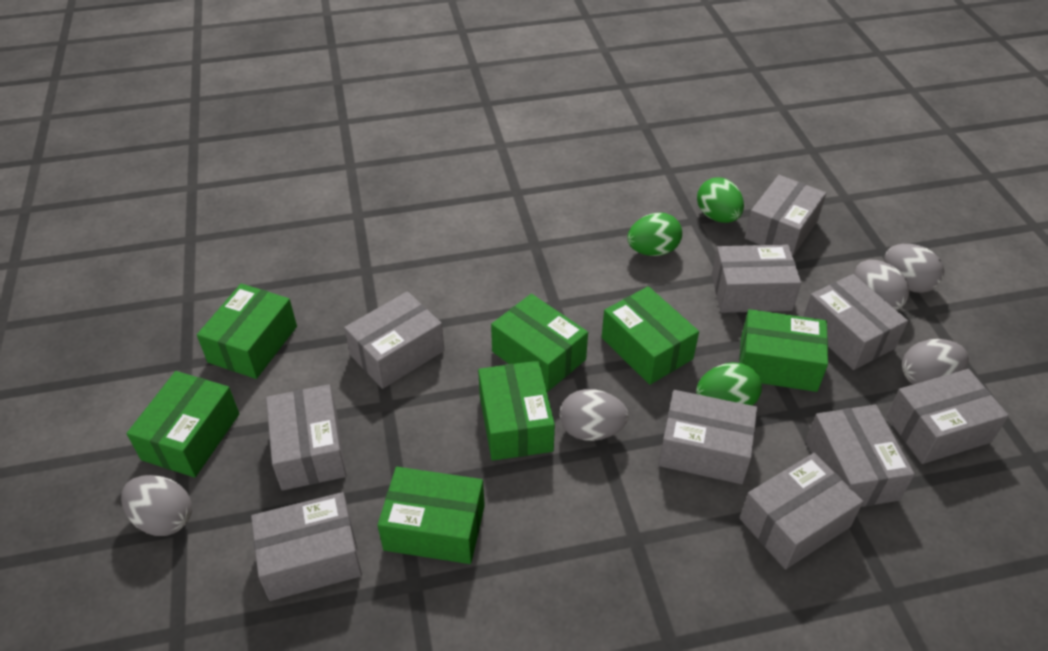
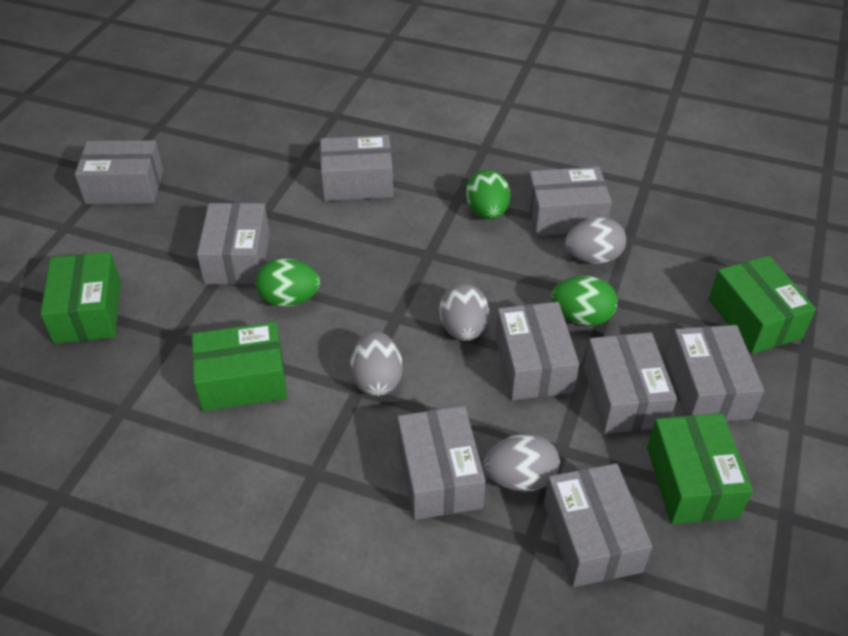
green box: [127,371,239,478] [197,283,297,379] [377,467,485,564] [478,361,555,461] [491,294,588,392] [602,286,699,385] [739,309,828,392] = 7 -> [40,252,121,344] [192,322,287,412] [647,413,753,524] [709,255,816,354] = 4
grey box: [251,492,362,601] [266,384,347,491] [344,291,444,389] [658,390,757,484] [712,245,801,313] [740,453,864,569] [744,175,826,256] [803,274,908,370] [806,405,915,507] [886,369,1009,464] = 10 -> [75,140,163,204] [197,203,270,284] [320,135,393,201] [397,406,485,520] [495,302,579,400] [526,167,612,236] [544,463,652,587] [584,332,677,434] [666,325,764,421] = 9
grey egg: [121,475,192,536] [559,389,629,441] [854,260,910,310] [884,244,944,293] [902,339,969,385] = 5 -> [350,331,403,396] [439,283,489,341] [484,434,560,492] [565,217,626,264] = 4

